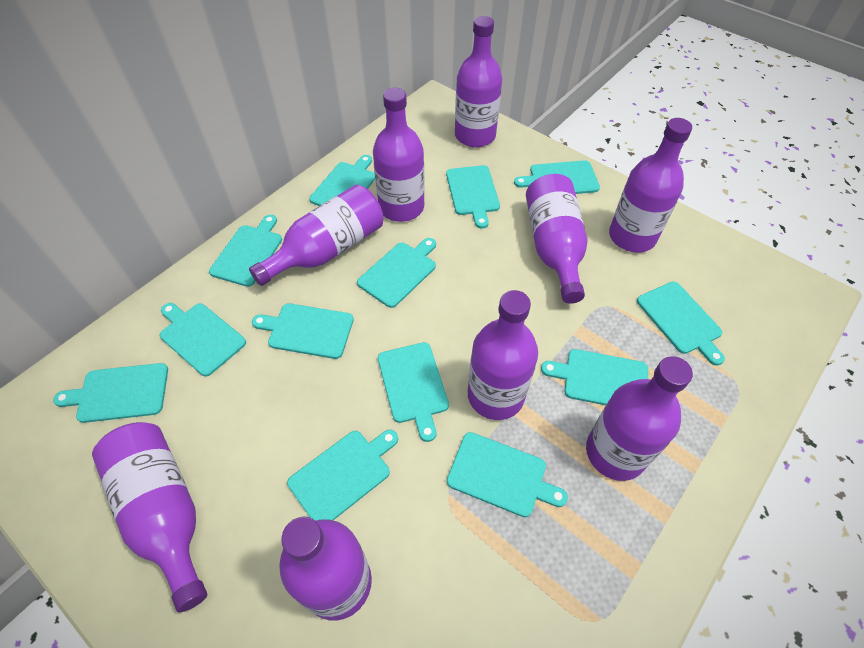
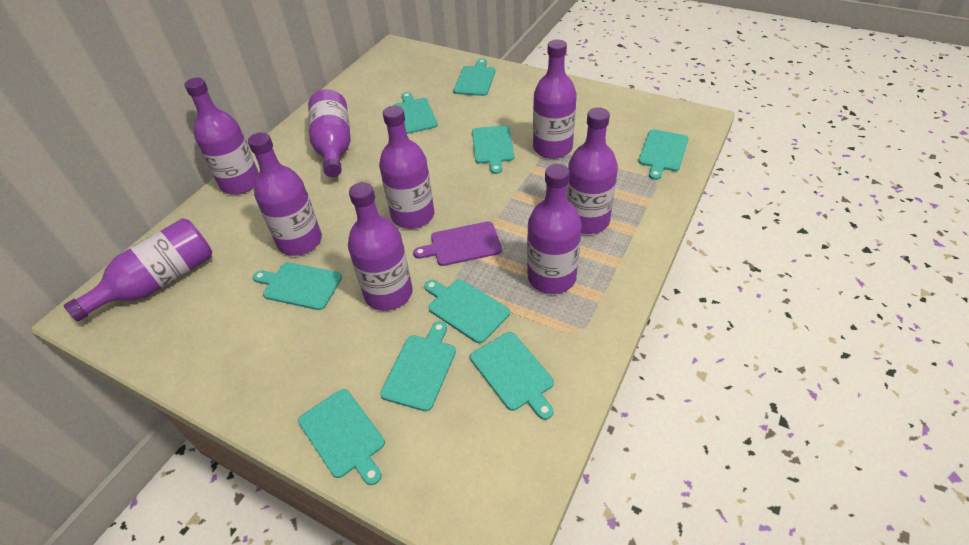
purple cutting board: none = 0 -> [413,221,502,266] = 1
turquoise cutting board: [53,363,168,423] [160,303,246,377] [209,215,282,287] [252,303,354,359] [287,430,398,521] [309,155,375,206] [357,238,436,308] [378,342,449,442] [446,165,500,229] [447,432,568,517] [514,160,600,194] [541,349,648,405] [637,282,725,366] = 13 -> [253,262,342,310] [298,389,385,485] [380,321,456,411] [393,92,438,134] [424,279,510,343] [453,59,495,96] [470,332,554,420] [472,125,514,174] [638,129,689,180] = 9

